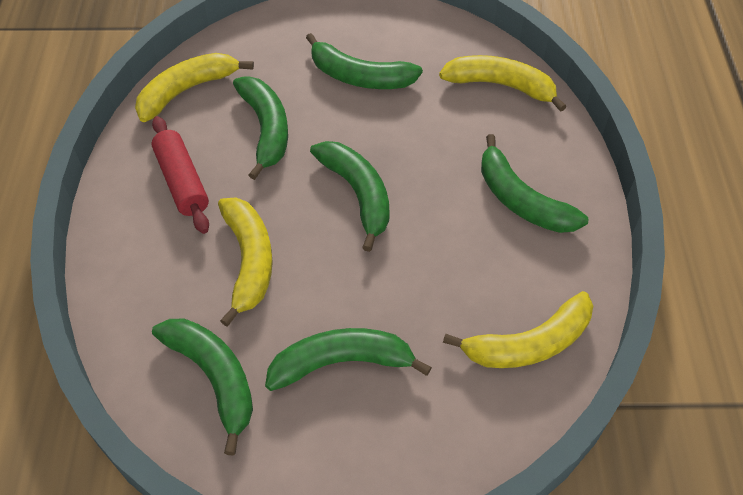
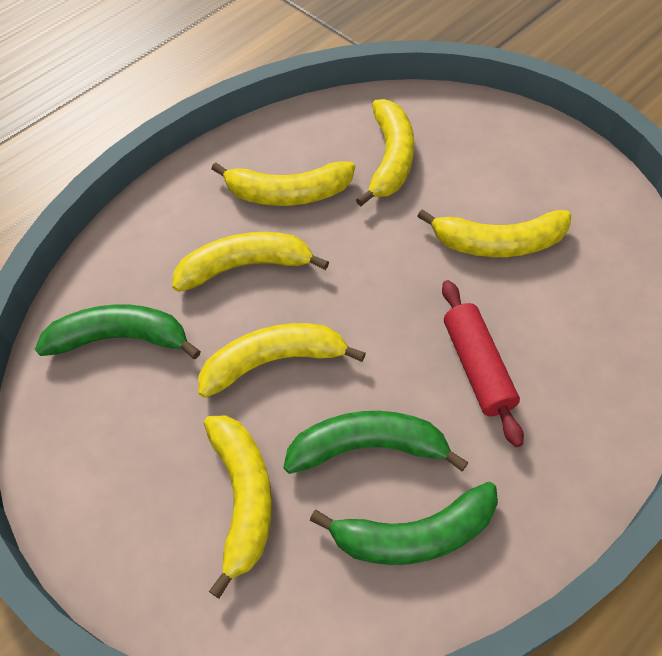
green banana: [152,318,253,455] [233,76,288,180] [265,328,432,391] [306,33,423,89] [310,141,390,252] [481,134,588,233] = 6 -> [35,304,201,359] [283,411,468,474] [310,482,498,565] = 3
yellow banana: [135,53,254,122] [218,197,273,327] [439,55,566,112] [443,291,593,368] = 4 -> [172,232,329,292] [198,323,366,398] [204,416,272,598] [211,161,355,206] [356,99,414,206] [417,209,571,257] = 6

